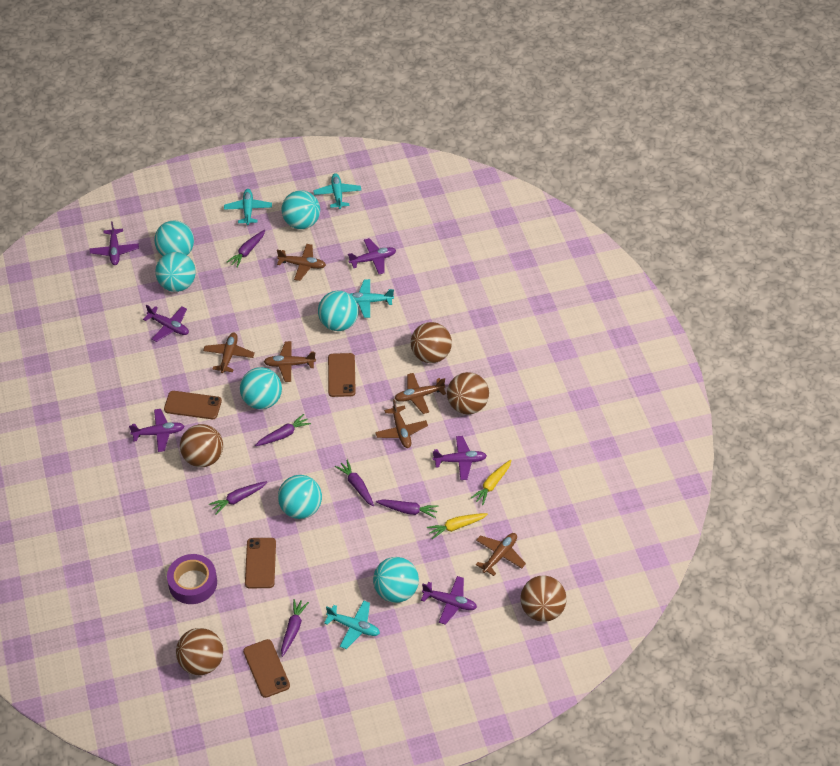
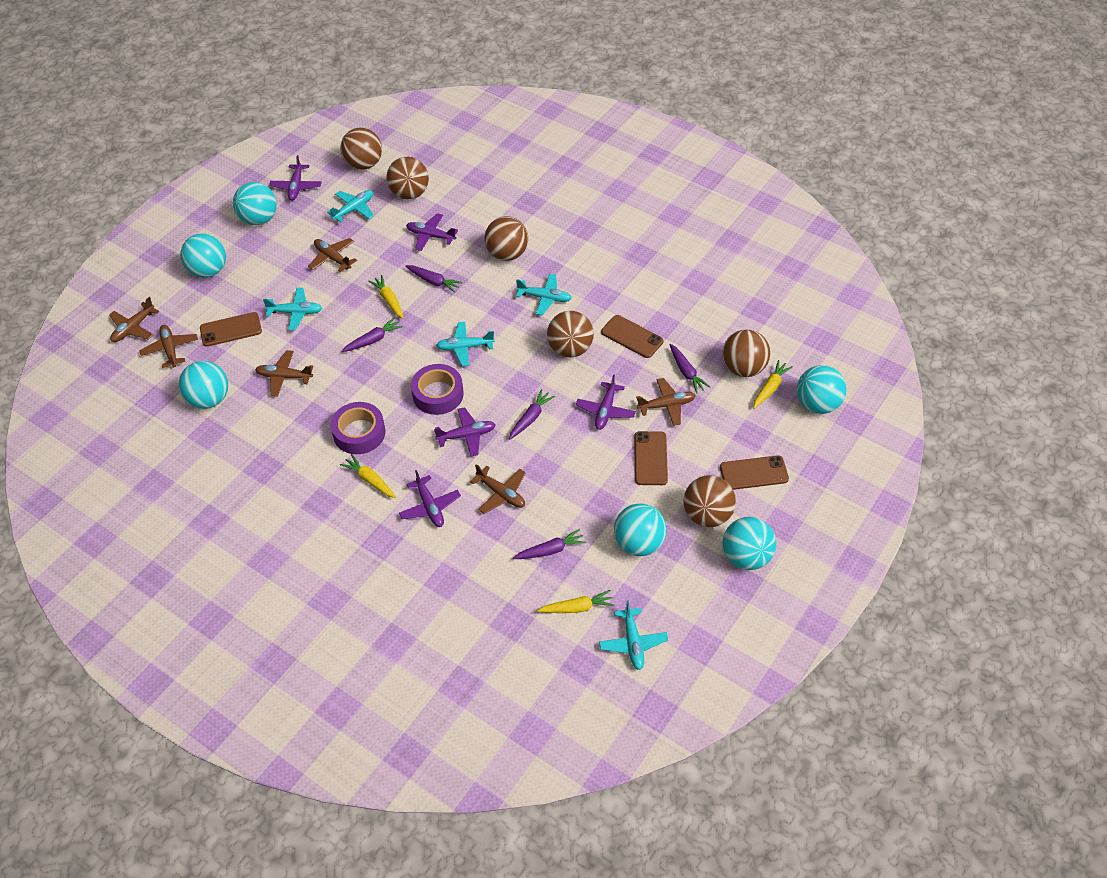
brown ball: [176,628,223,675] [180,424,223,467] [411,322,452,363] [447,372,489,414] [520,576,567,622] = 5 -> [341,128,382,170] [386,157,429,199] [484,216,528,261] [547,311,594,358] [683,475,736,527] [722,329,770,377] = 6
purple carrot: [209,481,267,514] [227,230,265,268] [255,414,311,446] [281,599,309,657] [335,460,374,506] [376,499,439,518] = 6 -> [342,317,403,352] [405,265,463,293] [509,389,555,440] [513,529,586,559] [669,344,711,394] = 5
purple plane: [90,221,139,265] [129,409,185,452] [143,305,189,342] [348,238,396,274] [421,576,477,625] [433,436,487,480] = 6 -> [269,155,322,201] [399,470,461,527] [406,213,458,251] [434,407,496,456] [576,374,636,430] = 5
purple tape: [167,554,217,604] = 1 -> [330,402,385,454] [411,364,464,415] = 2
turquoise ball: [154,221,194,256] [155,252,196,292] [240,367,282,409] [278,475,322,519] [282,191,320,229] [318,291,359,331] [373,557,419,603] = 7 -> [178,361,228,409] [180,233,226,278] [233,182,277,225] [614,503,667,556] [722,517,776,570] [797,365,847,414] = 6
turquoise plane: [224,189,272,225] [313,173,361,209] [324,600,380,649] [350,279,394,318] = 4 -> [263,288,322,330] [327,190,374,222] [436,322,495,366] [516,274,572,315] [599,600,668,670] = 5
yellow carrot: [427,513,488,539] [471,460,511,505] = 2 -> [340,454,396,498] [368,275,404,319] [537,590,615,613] [753,360,793,408] = 4

